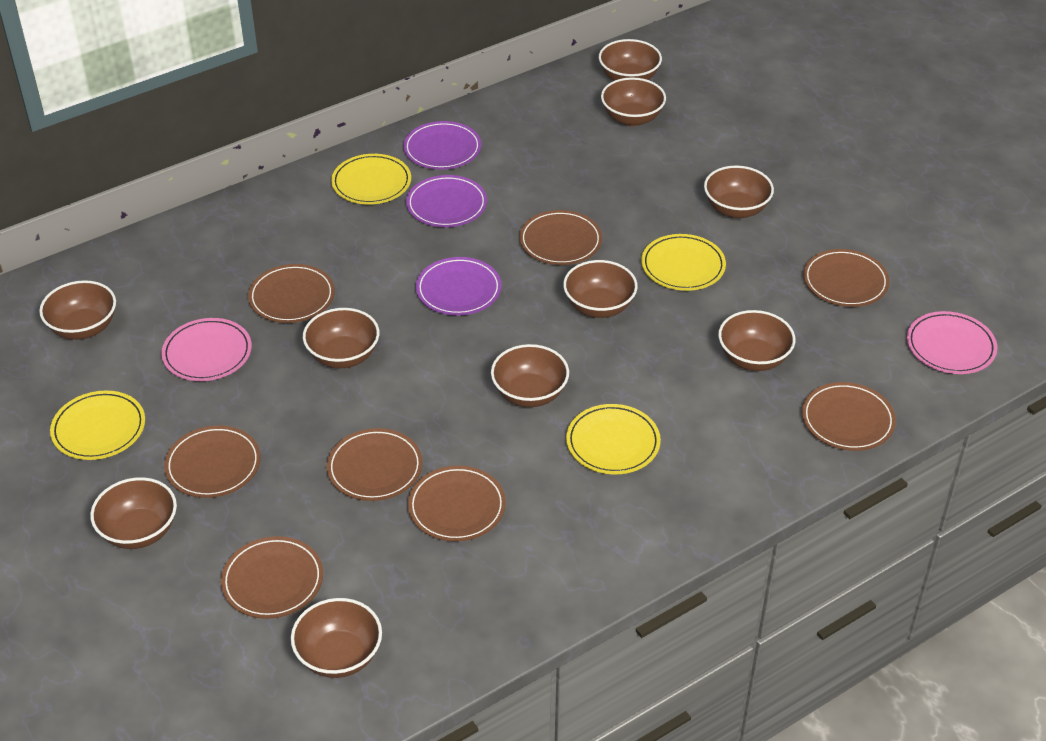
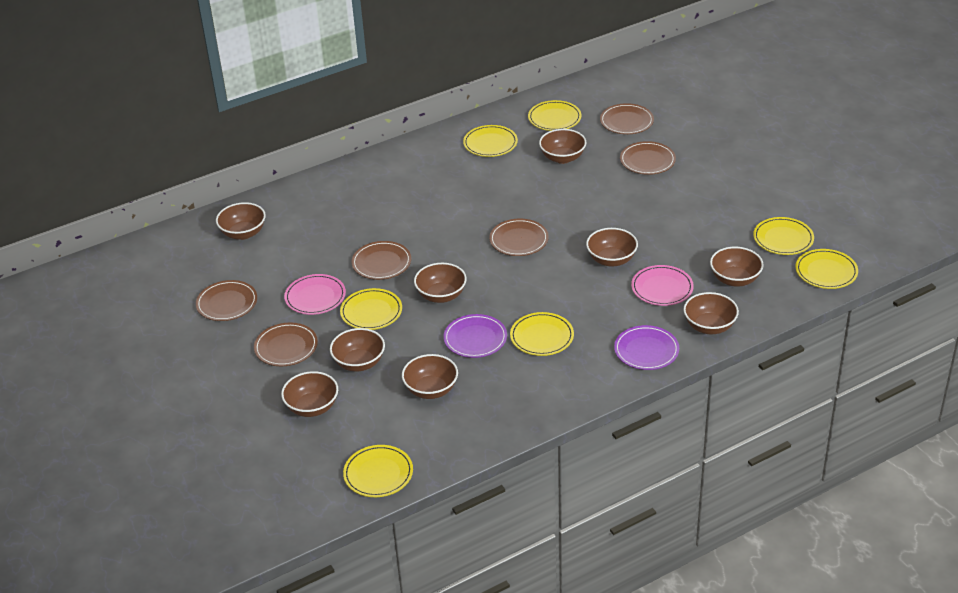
brown bowl: [39,280,116,340] [90,477,177,549] [291,598,382,678] [303,308,379,368] [491,344,569,407] [563,260,638,318] [599,39,662,81] [601,77,666,126] [704,166,774,218] [718,310,795,371] = 10 -> [216,202,266,240] [281,371,338,417] [330,328,385,372] [402,354,458,399] [414,263,467,303] [539,129,586,164] [586,228,638,267] [683,292,739,334] [710,247,763,287] = 9
brown plate: [164,426,261,498] [221,536,323,619] [248,264,335,323] [327,428,423,501] [408,466,506,542] [519,210,602,265] [802,382,896,451] [803,249,890,307] = 8 -> [196,280,257,321] [254,322,318,366] [351,241,411,280] [489,219,549,256] [600,103,654,134] [620,141,676,175] = 6
purple plate: [403,121,481,170] [406,175,487,227] [416,257,502,316] = 3 -> [443,314,507,358] [614,325,679,370] = 2
yellow plate: [50,390,145,460] [331,154,411,204] [566,404,661,474] [641,234,726,291] = 4 -> [340,288,402,330] [343,445,413,497] [463,125,518,157] [510,312,574,356] [528,100,581,131] [753,217,814,255] [795,249,858,289] = 7

